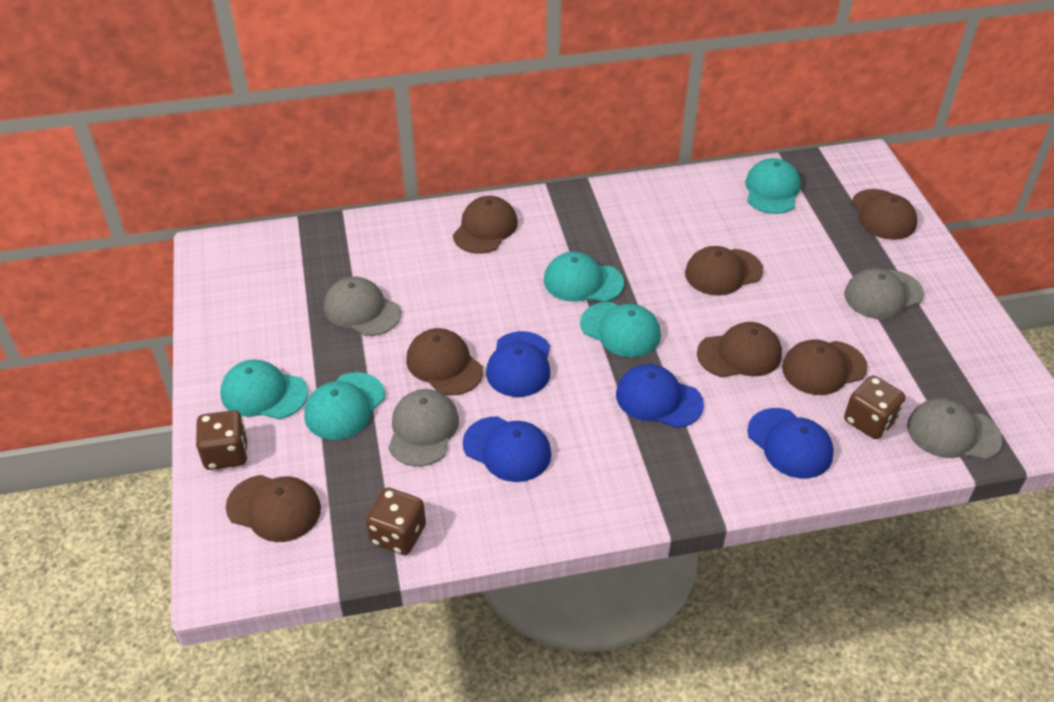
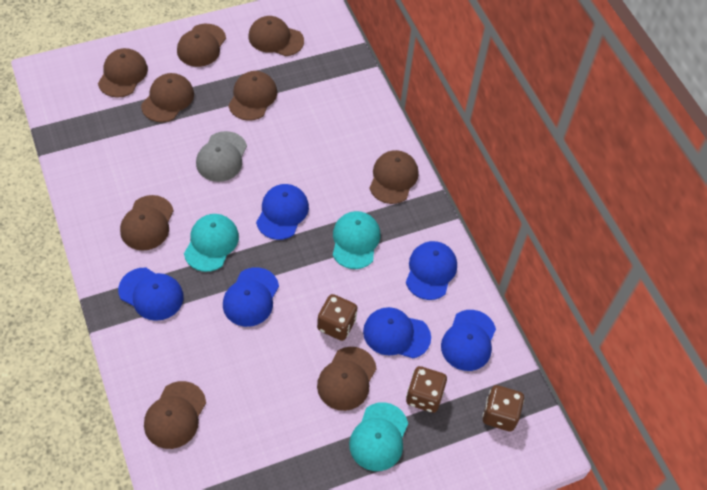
blue cap: [463,416,551,482] [486,331,550,397] [616,364,704,428] [747,408,834,479] = 4 -> [118,268,184,321] [223,267,279,327] [256,184,309,240] [363,307,431,358] [406,241,457,300] [441,310,496,371] = 6
brown cap: [226,475,321,542] [406,328,483,395] [453,196,518,254] [685,246,763,295] [697,322,782,377] [782,339,868,395] [851,189,917,240] = 7 -> [98,48,148,98] [120,195,174,250] [141,73,194,122] [144,381,206,449] [177,24,226,67] [228,71,277,121] [248,16,304,56] [317,347,377,411] [369,150,419,204] = 9
grey cap: [324,277,401,336] [388,389,459,466] [844,268,924,319] [907,398,1003,460] = 4 -> [196,131,247,182] = 1
turquoise cap: [220,359,308,419] [304,372,385,440] [544,252,624,302] [580,302,661,357] [745,158,801,214] = 5 -> [184,214,239,272] [333,211,380,269] [349,402,408,471] = 3

